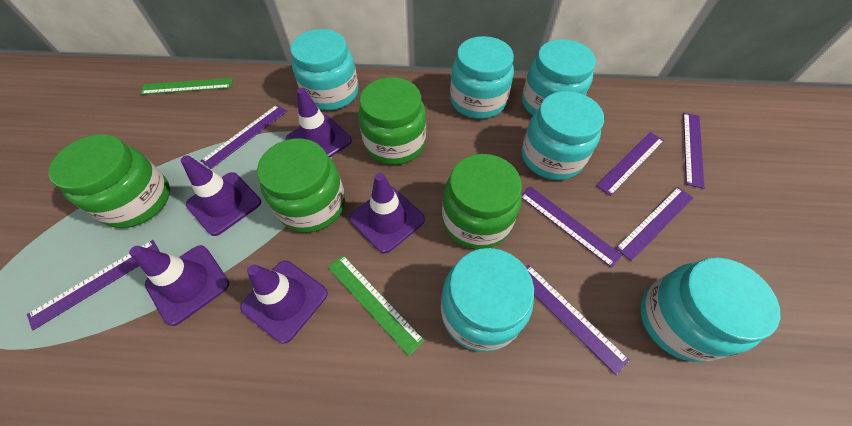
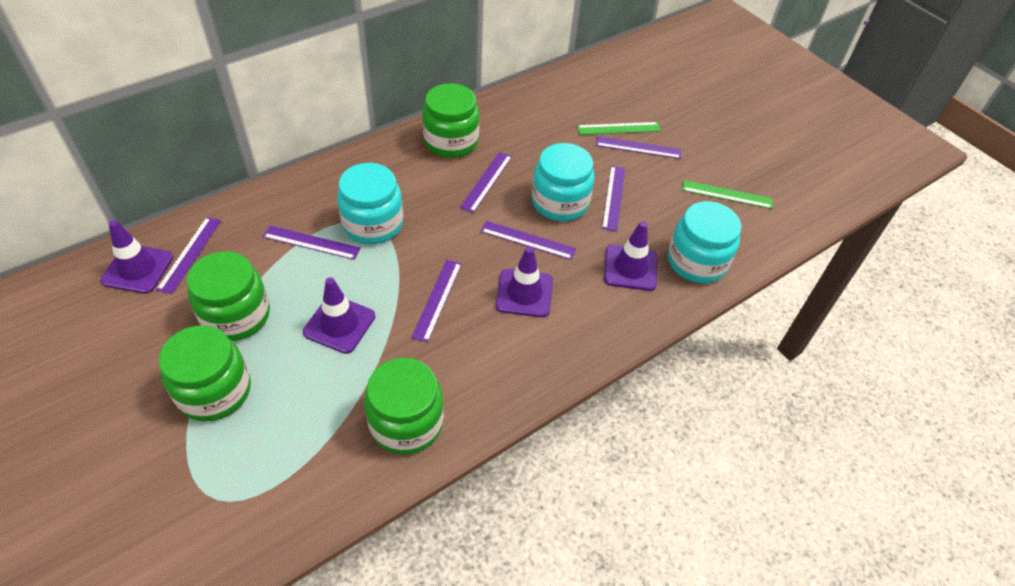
purple traffic cone: [129,245,229,326] [181,155,261,236] [240,261,328,344] [286,88,352,157] [350,173,425,254] = 5 -> [100,220,173,294] [303,277,375,354] [496,246,553,317] [604,221,657,291] = 4
turquoise jar: [290,29,359,111] [441,248,534,352] [450,36,514,119] [522,39,596,116] [522,91,604,180] [640,257,780,362] = 6 -> [337,163,403,244] [532,143,595,221] [668,201,741,283] = 3

